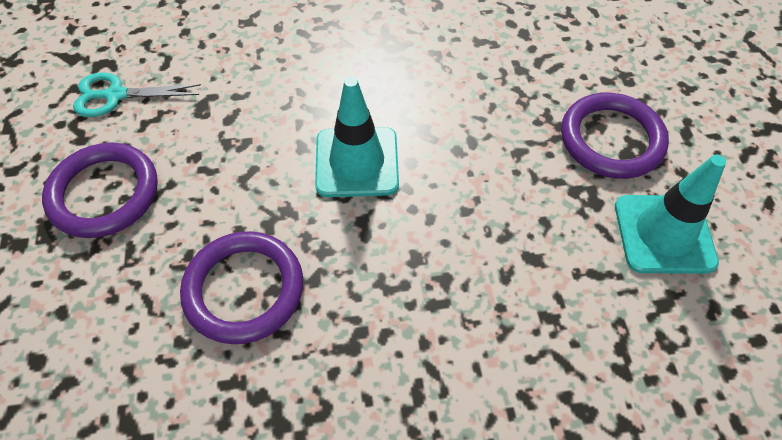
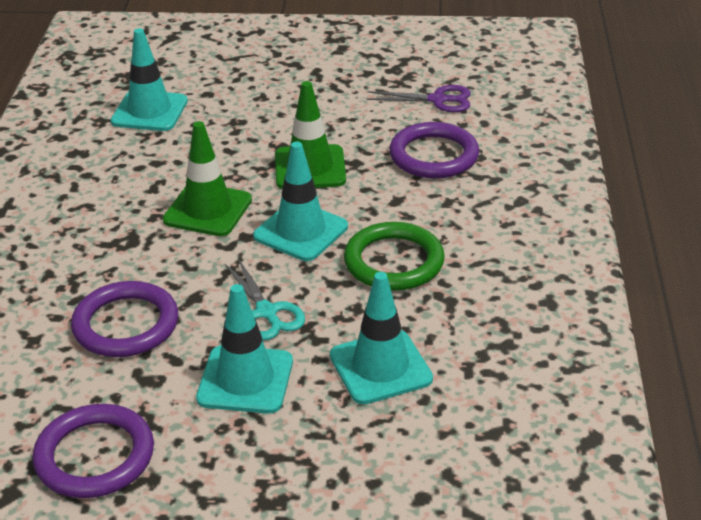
green ring: none = 0 -> [344,222,445,291] = 1
green traffic cone: none = 0 -> [163,121,252,236] [275,81,346,189] = 2
purple scissors: none = 0 -> [367,85,471,112] = 1
turquoise traffic cone: [315,77,399,197] [615,154,726,273] = 2 -> [111,28,188,131] [196,284,293,414] [253,142,348,261] [330,272,433,405] = 4

